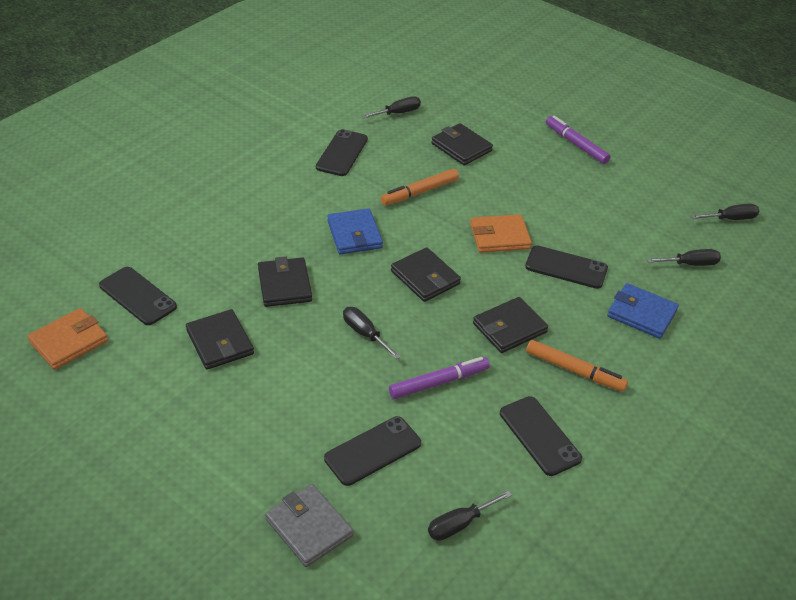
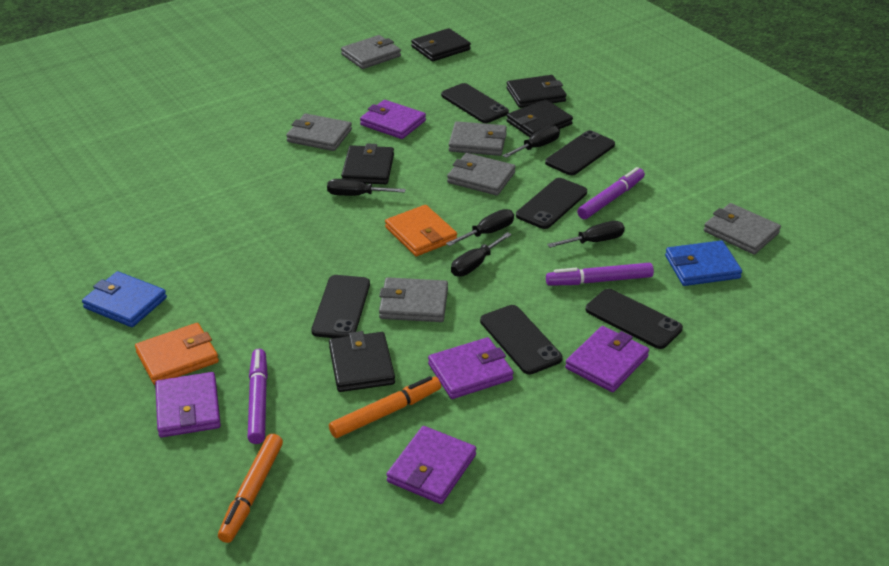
black phone: [99,267,177,325] [316,129,368,176] [324,416,421,486] [500,396,582,476] [525,245,608,289] = 5 -> [311,275,370,338] [441,83,509,123] [480,305,563,374] [516,178,587,229] [545,130,615,175] [586,289,683,349] = 6
grey wallet: [265,484,353,567] = 1 -> [286,114,352,151] [341,35,401,69] [379,277,448,322] [447,153,516,196] [449,121,507,156] [704,203,781,255] = 6
purple marker: [389,357,490,399] [546,116,611,164] = 2 -> [247,349,268,444] [546,263,654,286] [577,167,645,219] = 3
purple wallet: none = 0 -> [155,372,221,437] [360,100,426,139] [386,426,476,504] [428,337,513,399] [565,326,649,392] = 5

